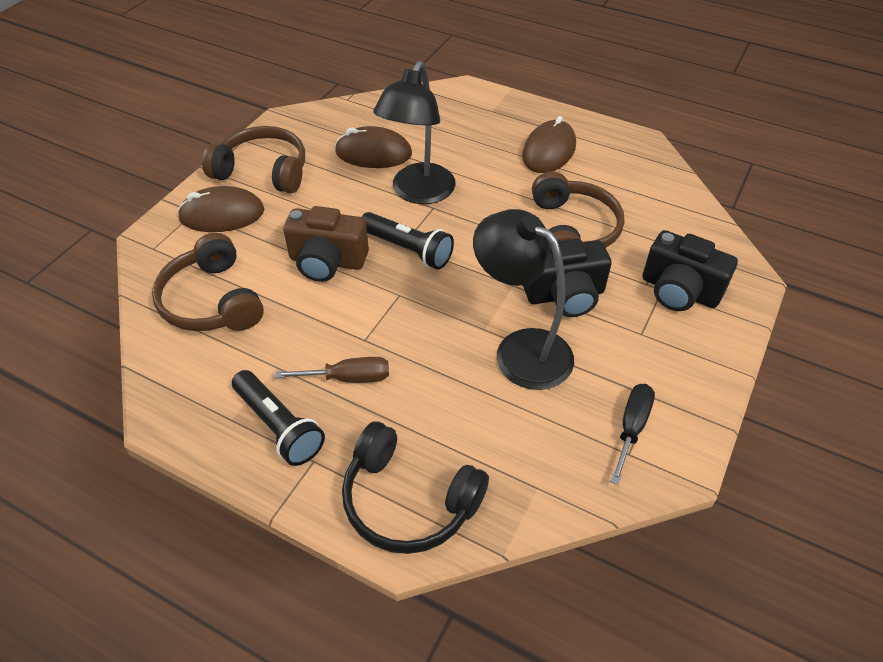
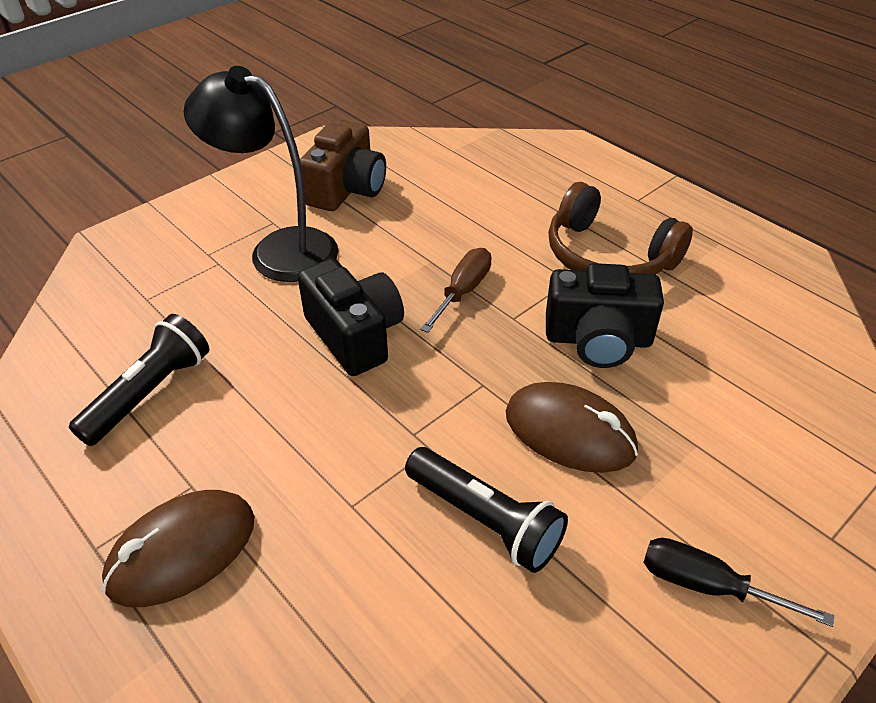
black headphones: [342,422,489,554] = 1 -> none = 0
black lamp: [373,61,455,204] [473,209,574,390] = 2 -> [183,66,338,282] = 1
brown headphones: [152,233,264,331] [202,126,305,193] [532,171,625,248] = 3 -> [548,182,693,275] = 1
brown mouse: [177,186,264,232] [335,126,412,168] [522,116,576,173] = 3 -> [102,490,254,607] [506,382,638,473] = 2

